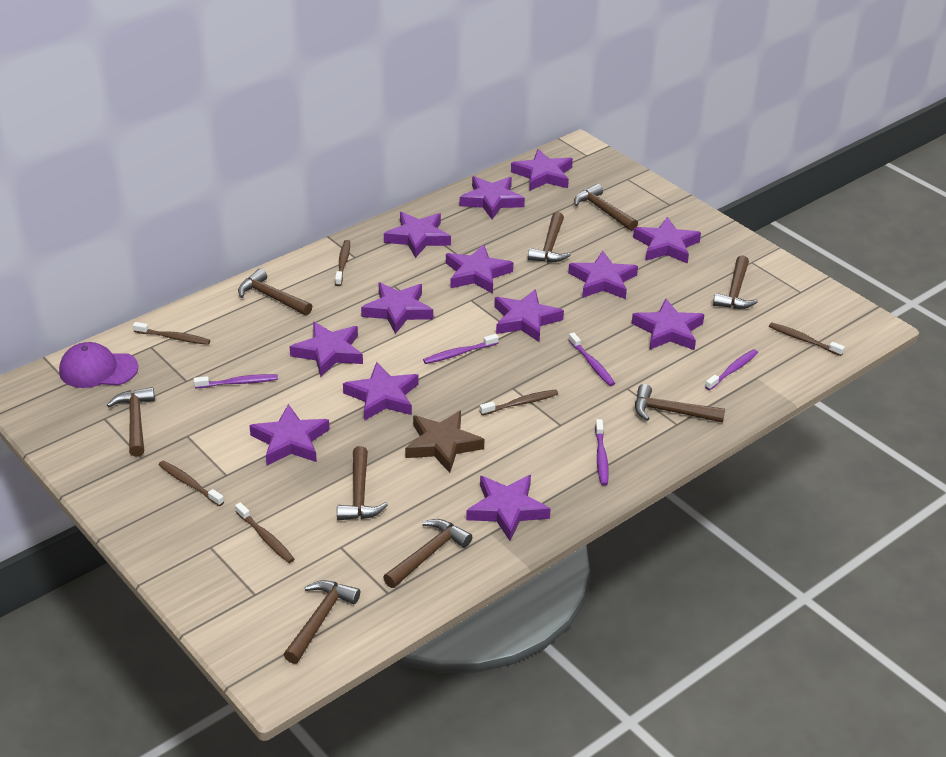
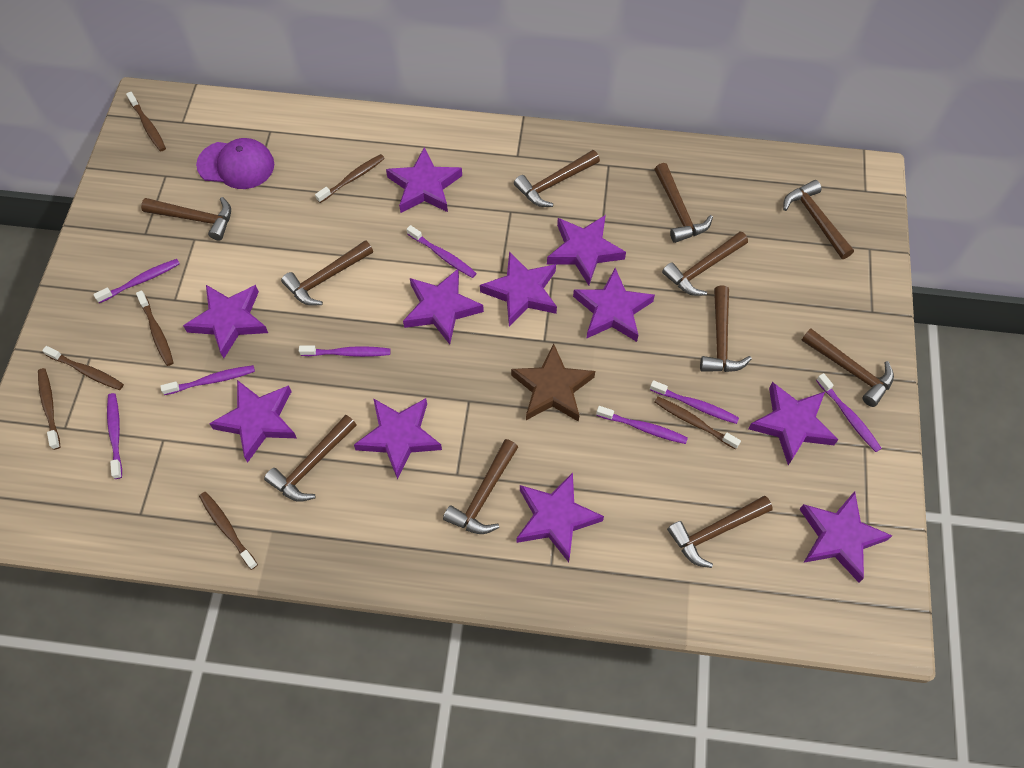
brown hammer: [107,387,155,457] [238,269,312,315] [284,580,360,664] [337,446,388,520] [383,519,472,588] [528,212,571,262] [574,184,638,231] [635,384,725,423] [713,255,758,309] = 9 -> [141,197,231,241] [264,415,357,502] [281,240,373,306] [443,439,518,534] [514,150,600,207] [654,163,713,243] [662,231,748,296] [667,496,773,568] [700,285,752,372] [783,180,854,259] [801,328,894,407] = 11
brown toothbrush: [133,322,210,345] [159,461,224,506] [235,502,294,563] [335,240,350,286] [480,389,558,415] [769,322,845,356] = 6 -> [38,368,60,450] [42,346,124,390] [126,92,166,151] [136,290,174,366] [199,492,258,570] [315,154,385,203] [655,397,741,449] = 7
purple star: [249,404,330,465] [290,322,363,377] [343,362,419,421] [361,283,433,334] [384,212,451,258] [446,244,513,294] [460,176,525,219] [466,475,551,541] [494,289,564,342] [511,149,573,191] [568,251,638,299] [632,299,704,350] [633,217,701,264] = 13 -> [183,285,268,358] [209,380,297,462] [354,398,442,480] [386,147,462,213] [403,269,484,344] [480,251,557,326] [516,472,604,562] [547,215,626,285] [573,268,655,342] [748,382,838,465] [800,491,892,582] = 11
purple toothbrush: [194,374,278,388] [423,334,499,364] [569,332,615,386] [595,419,609,485] [705,349,758,390] = 5 -> [93,259,180,303] [107,393,122,479] [160,365,255,395] [299,345,391,357] [407,225,477,278] [596,406,688,444] [650,380,739,424] [816,373,882,452] = 8

